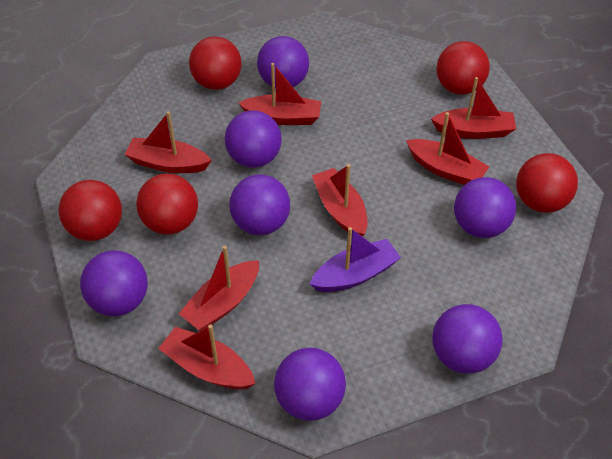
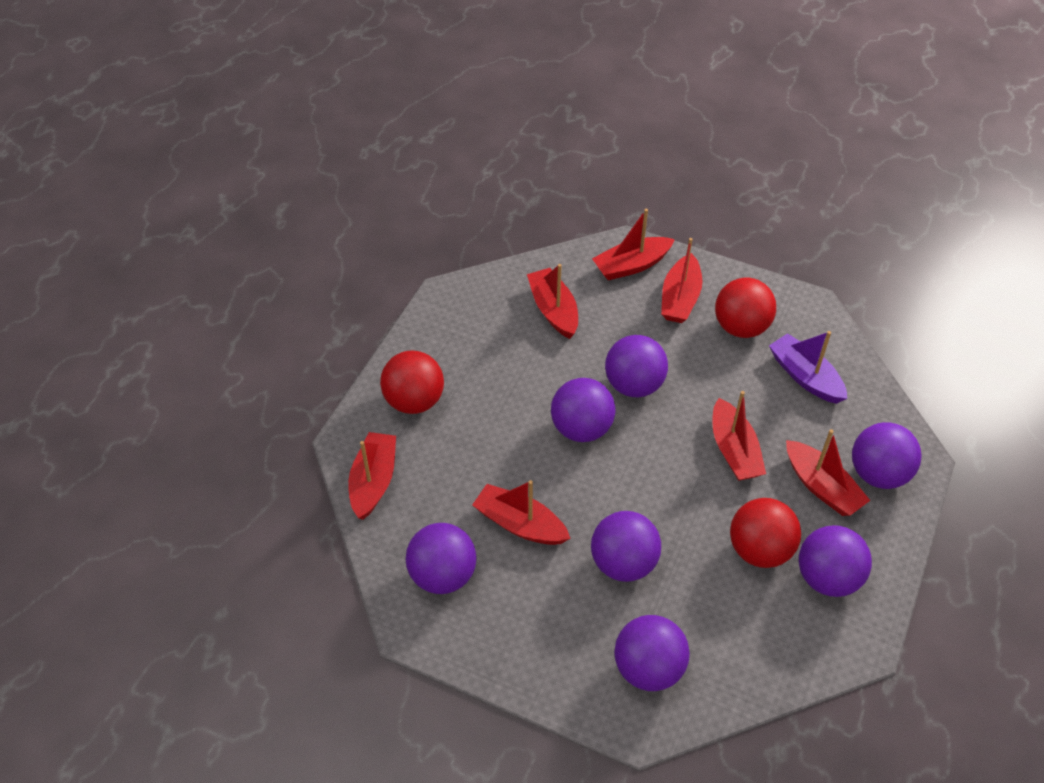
red ball: [59,180,122,241] [136,174,198,235] [189,37,242,90] [436,41,490,95] [516,153,578,213] = 5 -> [380,350,444,414] [715,278,776,338] [730,498,801,568] = 3

